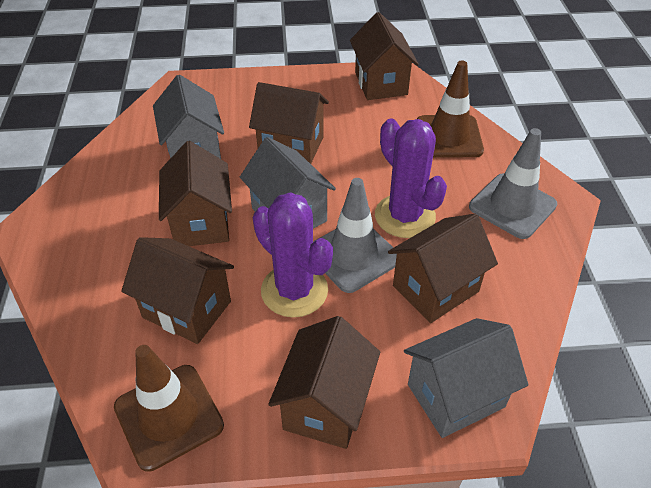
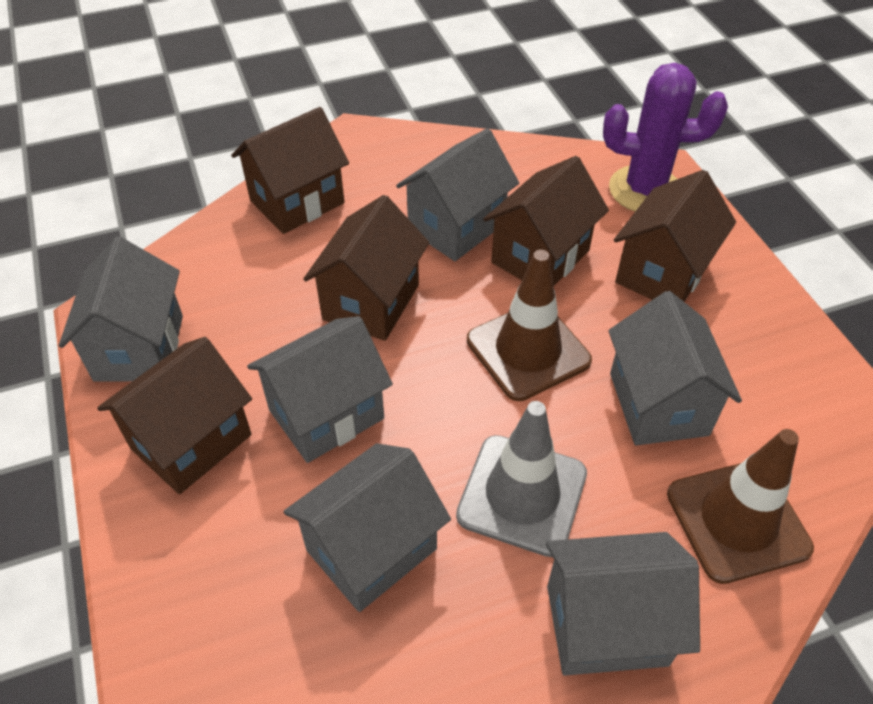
brown house: [121,237,234,344] [159,141,232,246] [249,82,329,164] [268,316,380,449] [350,12,419,100] [388,214,498,323] = 6 -> [97,337,252,494] [231,107,349,234] [303,195,429,341] [483,156,609,285] [614,170,736,302] = 5
grey house: [153,75,224,159] [240,137,336,229] [404,318,528,438] = 3 -> [59,237,183,382] [247,316,393,463] [284,443,451,612] [396,128,519,261] [546,532,700,676] [608,291,742,445] = 6
grey traffic cone: [313,178,397,293] [469,128,557,239] = 2 -> [456,401,587,557] = 1
purple cactus: [253,192,333,318] [375,118,447,238] = 2 -> [603,63,728,211] = 1

